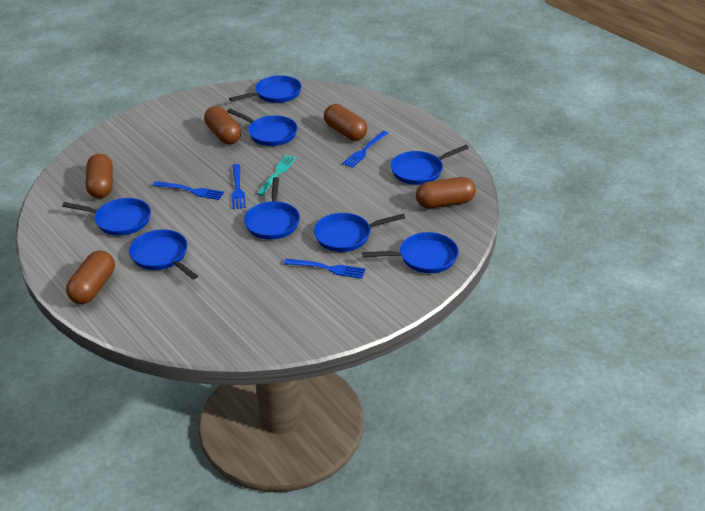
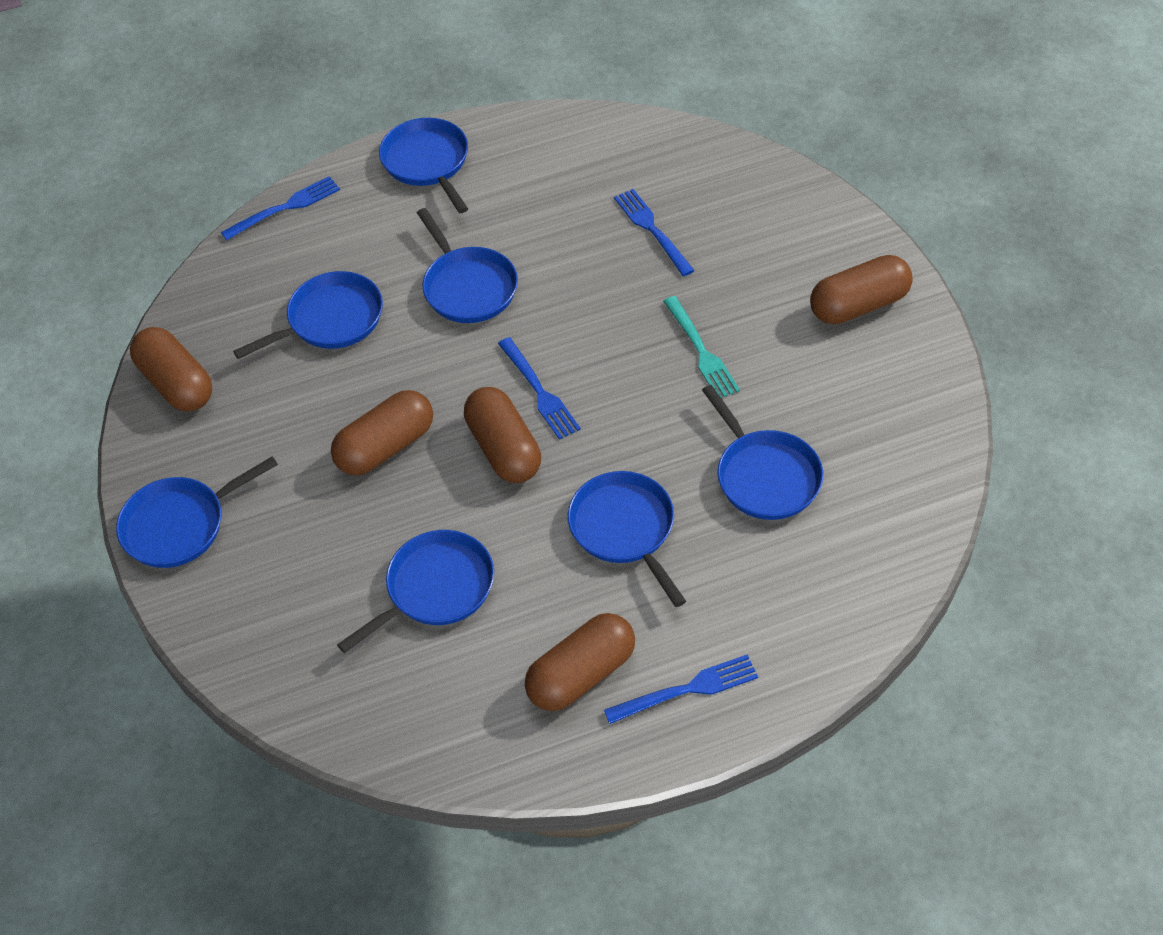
blue pan: [62,198,151,236] [129,229,198,280] [227,109,297,146] [229,75,302,103] [244,177,300,240] [314,213,405,252] [362,232,459,273] [391,145,469,185] = 8 -> [116,456,278,568] [233,271,383,359] [337,530,494,653] [379,118,468,213] [417,208,518,323] [568,471,686,607] [702,385,823,520] = 7

